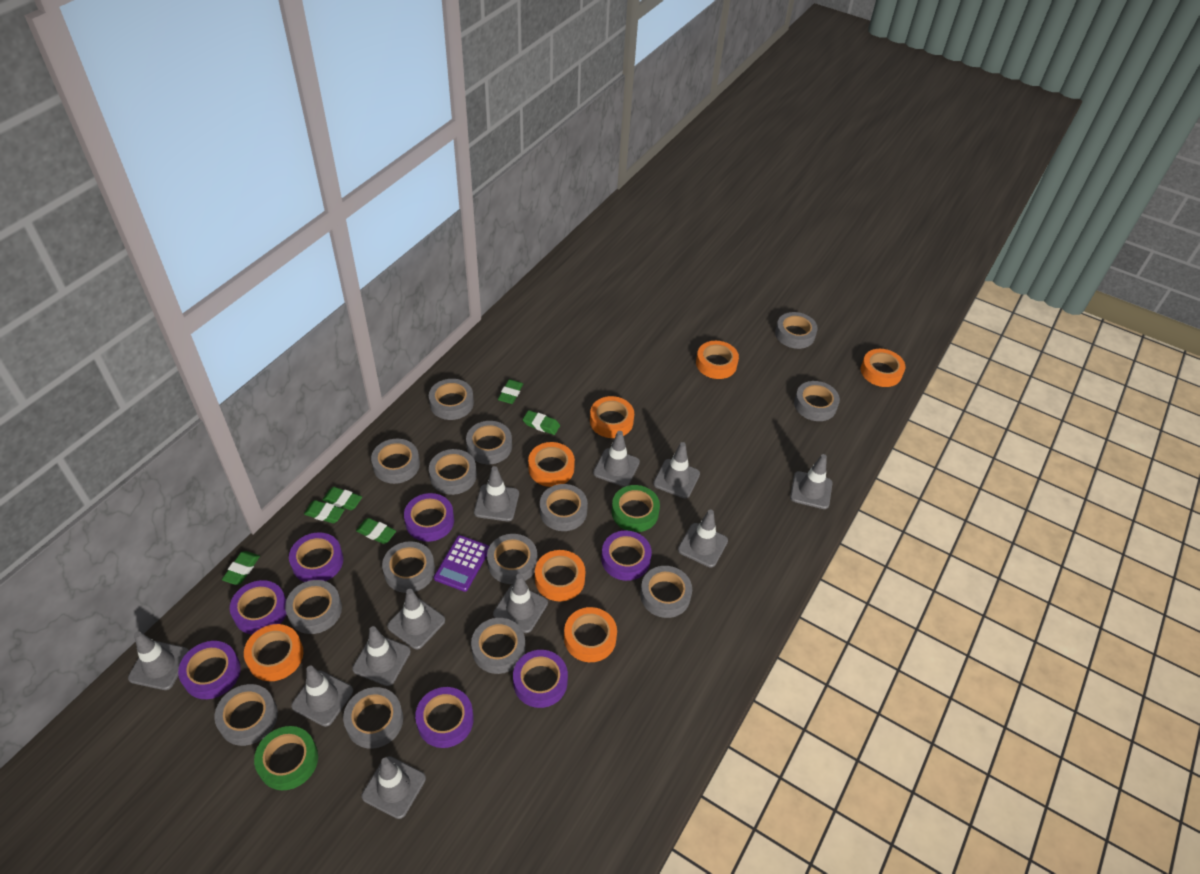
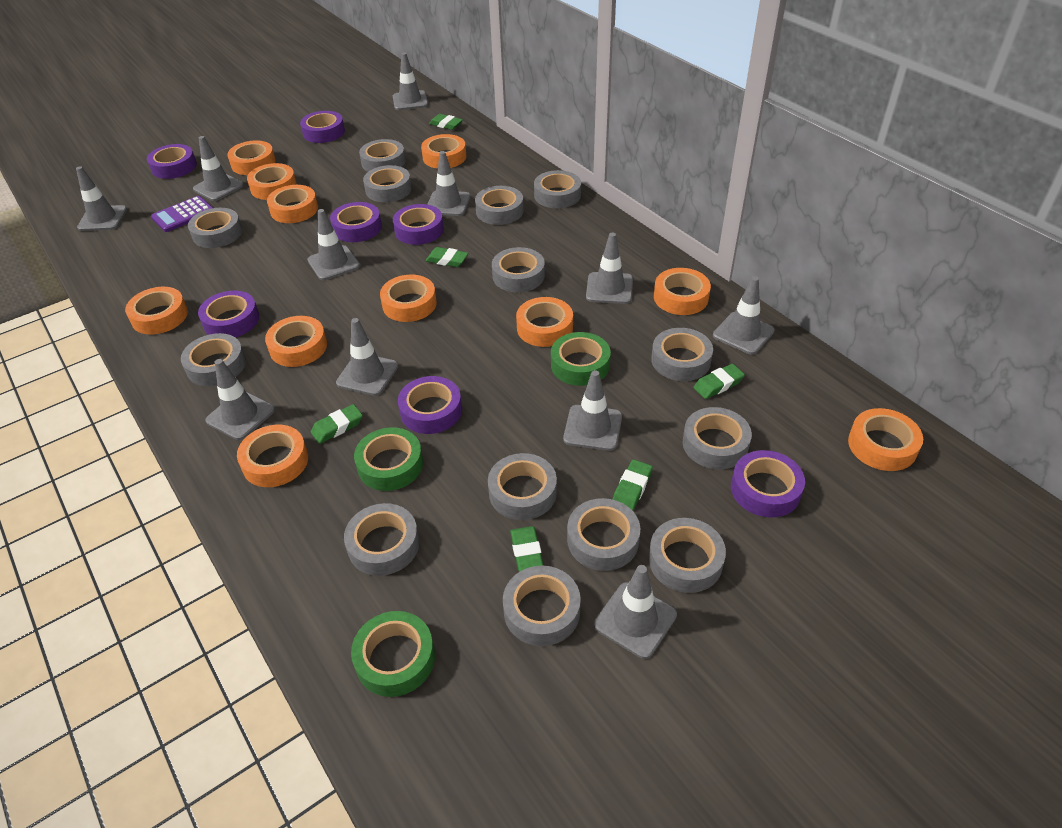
green tape: [254,726,318,790] [612,485,660,532] = 2 -> [351,611,435,697] [354,427,423,491] [551,332,611,386] = 3
orange tape: [244,624,303,681] [528,442,575,487] [535,550,585,601] [564,607,617,662] [590,396,634,438] [696,341,739,379] [861,349,905,387] = 7 -> [125,287,188,335] [227,140,276,175] [237,425,308,487] [247,163,297,200] [265,316,327,367] [267,185,318,223] [380,275,437,322] [421,134,466,169] [516,297,573,347] [654,268,711,315] [848,408,923,471] = 11

